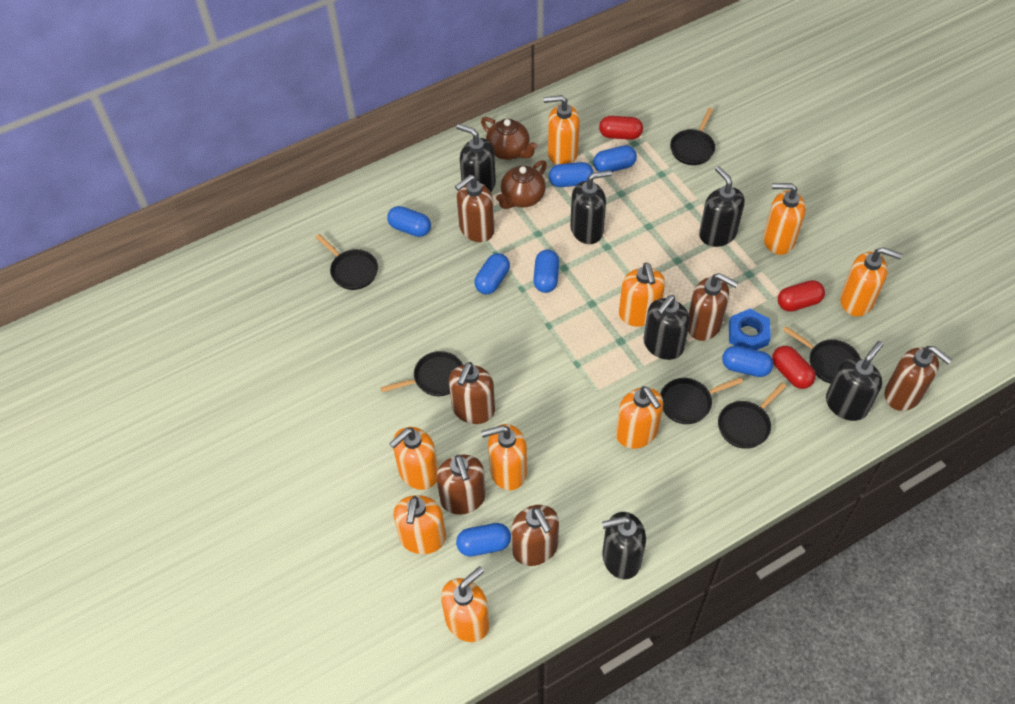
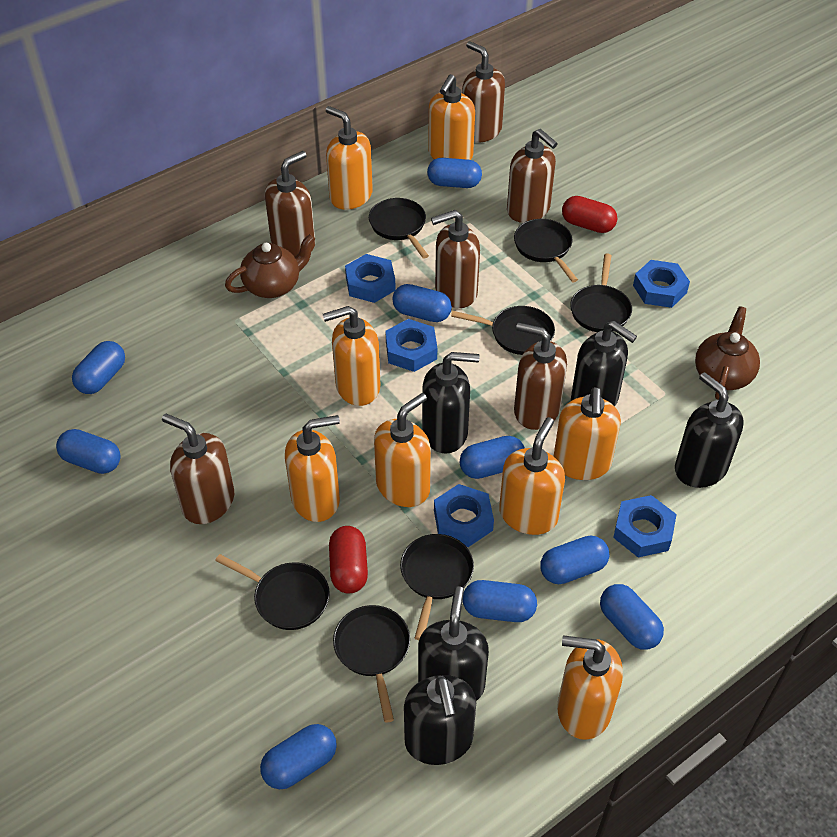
black pan: [315,234,378,290] [381,351,463,396] [660,377,743,424] [670,108,715,165] [718,383,787,449] [783,326,861,384] = 6 -> [215,554,330,630] [333,605,410,723] [369,198,429,259] [400,534,474,640] [451,306,555,355] [514,219,578,282] [570,254,632,332] = 7
black soap dispenser: [456,124,496,192] [570,170,612,244] [602,512,646,579] [644,295,690,360] [699,166,745,247] [826,341,883,421] = 6 -> [404,675,476,765] [418,586,489,701] [422,352,479,454] [571,321,637,406] [675,372,744,488] = 5
blue capsule: [387,206,431,237] [456,523,511,556] [474,253,510,294] [533,249,559,293] [549,162,594,187] [593,145,637,172] [722,346,773,377] = 7 -> [56,429,121,474] [72,341,125,394] [260,724,337,789] [392,284,452,322] [427,158,482,188] [460,436,525,479] [463,580,537,622] [540,535,609,584] [600,584,664,650] = 9
blue nut: [729,309,771,350] = 1 -> [345,254,396,303] [386,319,437,372] [434,484,494,547] [613,495,677,557] [633,260,690,308] = 5
orange soap dispenser: [389,427,438,490] [393,495,446,554] [441,566,490,642] [481,424,527,491] [544,95,580,165] [616,386,663,449] [619,262,665,327] [763,183,806,255] [840,247,902,317] = 9 -> [285,415,340,522] [323,306,380,406] [326,106,373,210] [374,393,431,507] [428,74,475,160] [499,417,565,535] [554,387,621,480] [557,635,623,740] = 8
red capsule: [599,116,643,140] [772,346,816,389] [778,280,825,312] = 3 -> [329,526,368,593] [562,196,617,233] = 2

